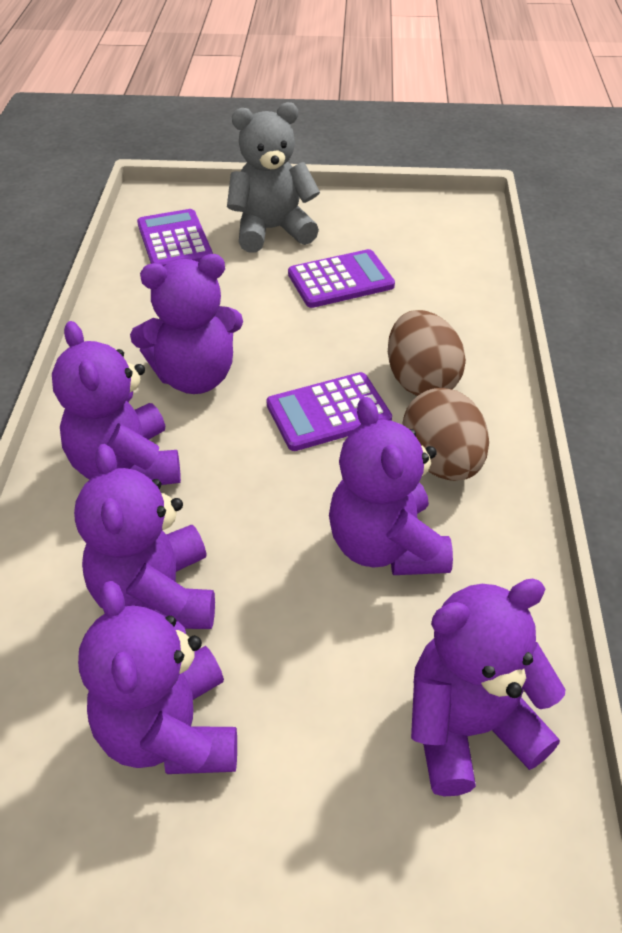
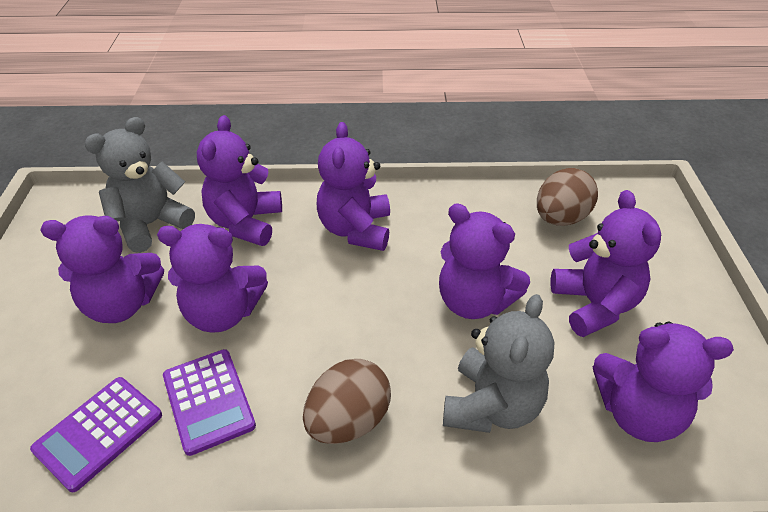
grey teddy bear: [227,102,320,252] = 1 -> [85,117,195,253] [443,294,554,433] = 2
purple calculator: [137,209,213,267] [266,372,392,451] [288,249,395,308] = 3 -> [30,377,162,492] [163,349,256,456] = 2
purple teddy bear: [52,321,181,485] [74,444,215,629] [78,581,237,774] [130,254,243,394] [329,397,453,575] [411,579,565,797] = 6 -> [40,215,164,323] [157,224,268,332] [197,115,282,246] [317,122,390,251] [439,204,530,319] [551,190,661,337] [593,322,734,442] = 7

